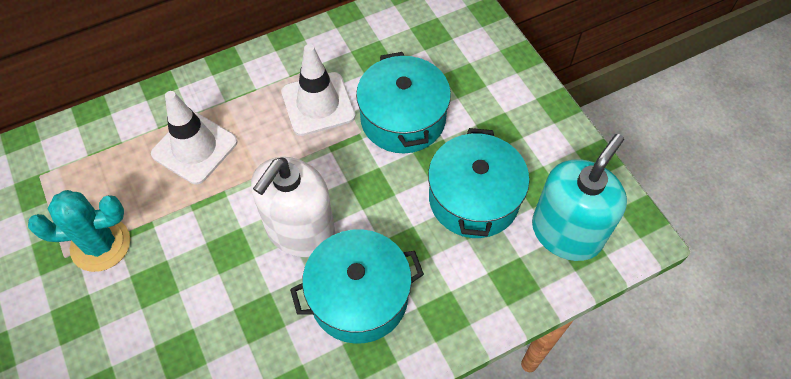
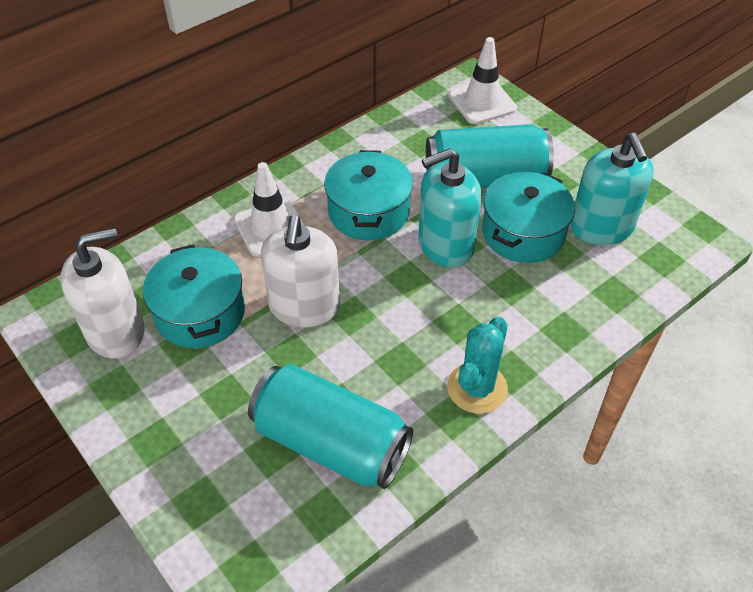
turquoise can: none = 0 -> [248,364,413,489] [426,124,554,188] = 2
turquoise soap dispenser: [532,134,627,261] = 1 -> [418,148,482,268] [570,133,654,245] = 2
white soap dispenser: [251,157,335,257] = 1 -> [60,228,144,358] [261,215,340,327] = 2

